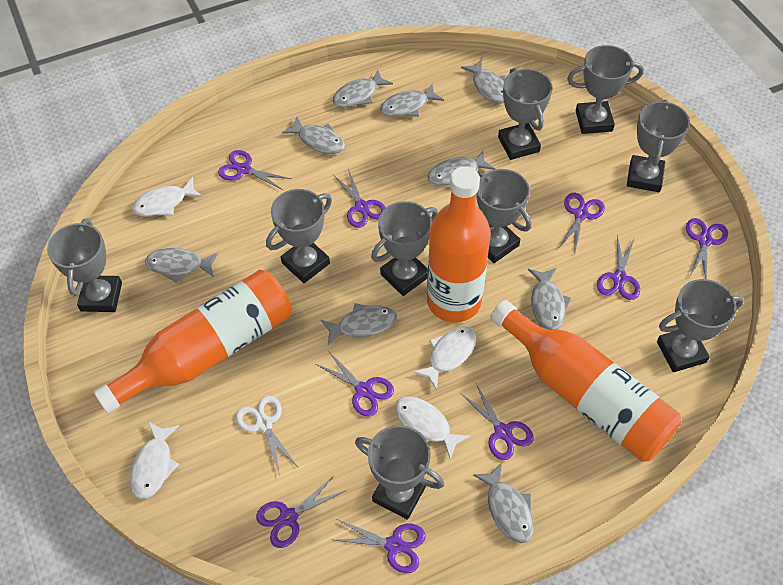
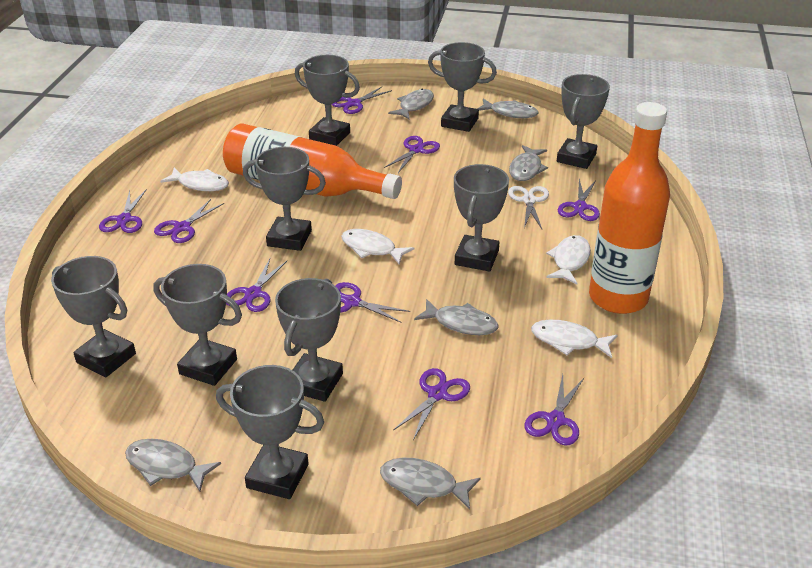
grey fish: [145,248,219,282] [282,116,345,154] [321,303,397,345] [333,69,393,108] [380,83,444,117] [427,151,495,186] [461,59,506,104] [473,463,534,543] [528,268,571,330] = 9 -> [125,439,221,491] [380,458,481,509] [388,89,434,120] [414,299,499,335] [477,99,539,118] [509,145,548,181] = 6
orange bottle: [94,270,292,414] [427,166,491,322] [491,300,682,462] = 3 -> [223,123,402,199] [589,102,670,314] = 2

